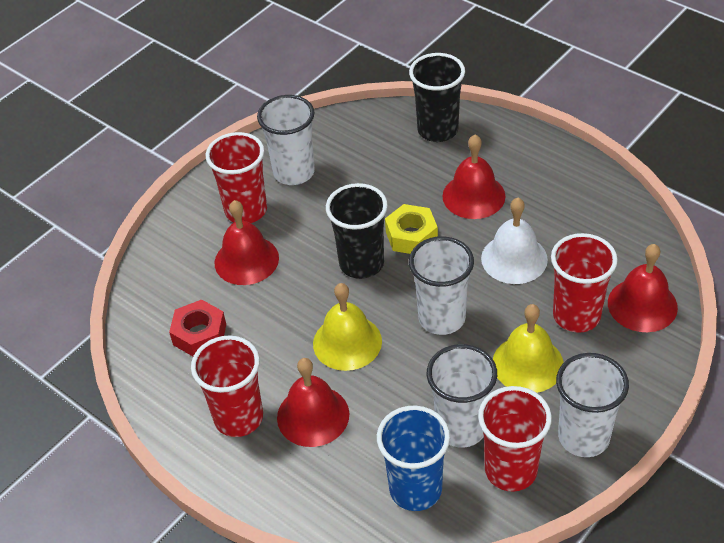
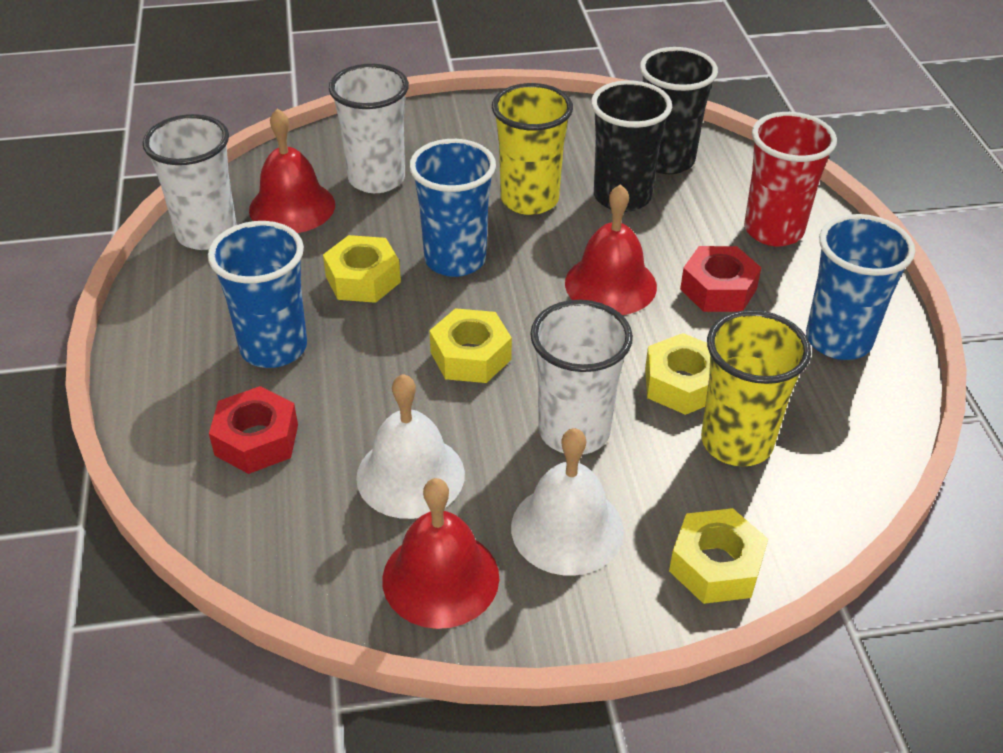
blue cup: [377,406,450,511] = 1 -> [208,221,307,368] [409,139,496,277] [806,214,915,360] = 3
red bell: [215,200,279,285] [277,358,349,447] [442,135,506,219] [608,244,678,332] = 4 -> [249,108,335,233] [382,478,499,629] [565,184,657,315] = 3
red cup: [191,336,263,437] [206,132,267,223] [478,386,552,492] [551,233,618,333] = 4 -> [744,112,837,246] = 1
red nut: [169,300,226,356] = 1 -> [209,386,298,474] [680,246,761,312] = 2
white bell: [481,198,548,284] = 1 -> [356,374,465,519] [511,428,624,575] = 2
white cup: [257,95,315,185] [409,236,474,335] [427,344,497,447] [556,353,629,457] = 4 -> [143,114,237,250] [329,64,409,193] [530,300,633,455] = 3
yellow bell: [313,283,382,371] [493,304,564,393] = 2 -> none = 0
yellow cup: none = 0 -> [492,83,573,215] [701,310,811,466] = 2
yellow nut: [385,204,438,254] = 1 -> [323,235,401,303] [429,308,512,383] [645,333,710,415] [669,508,768,604] = 4

